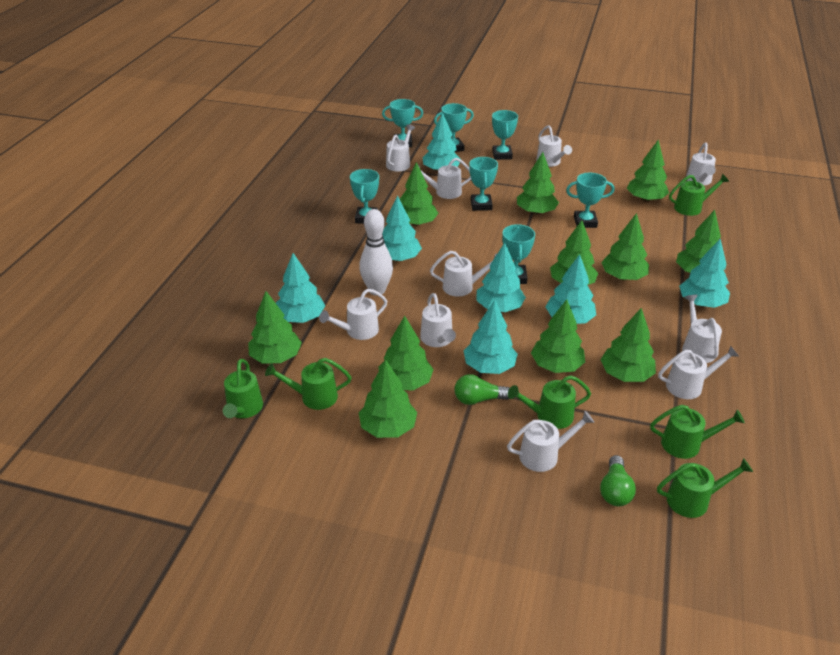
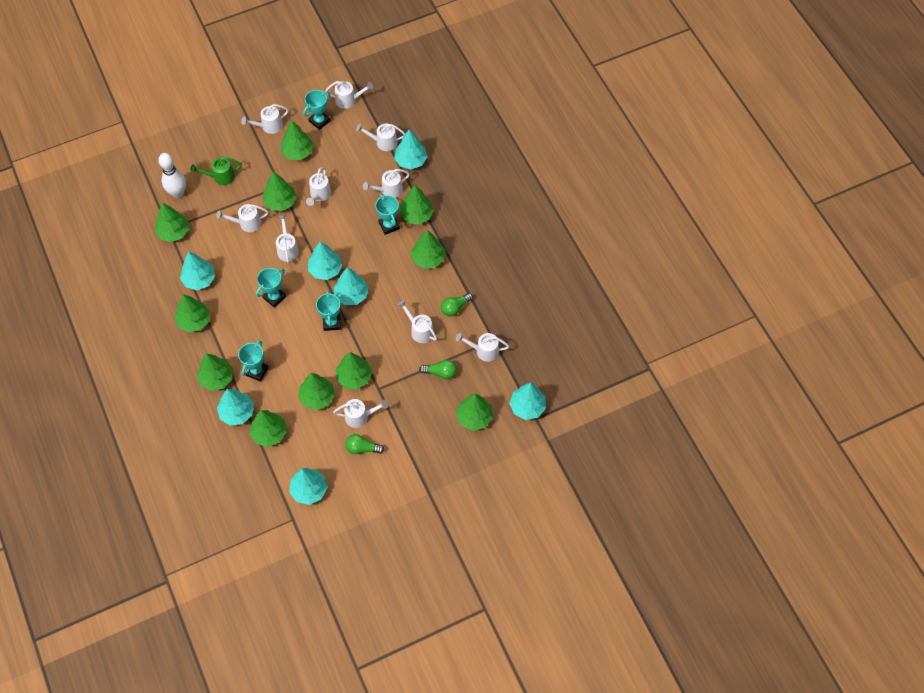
green light bulb: [454,374,510,405] [600,455,636,506] = 2 -> [345,434,384,454] [419,360,457,379] [441,293,473,316] = 3
green watering can: [223,359,263,418] [265,358,352,410] [508,375,591,429] [650,405,745,459] [657,458,753,518] [669,174,729,216] = 6 -> [190,157,241,185] = 1
turquoise trophy: [350,169,379,224] [382,99,423,147] [434,103,474,152] [469,157,498,211] [492,110,518,160] [502,224,535,284] [566,172,614,228] = 7 -> [238,340,268,382] [256,268,286,308] [303,90,330,130] [316,290,341,331] [375,194,400,235] = 5

